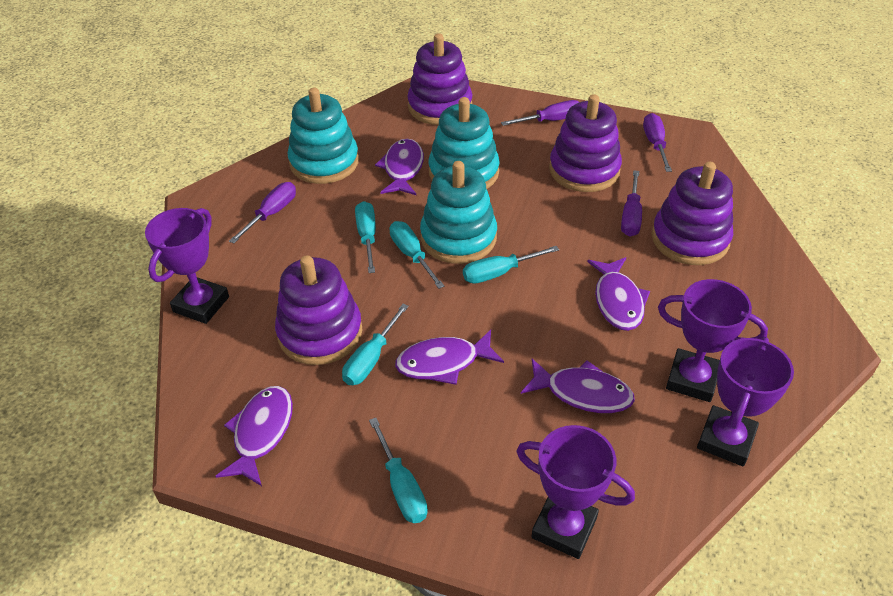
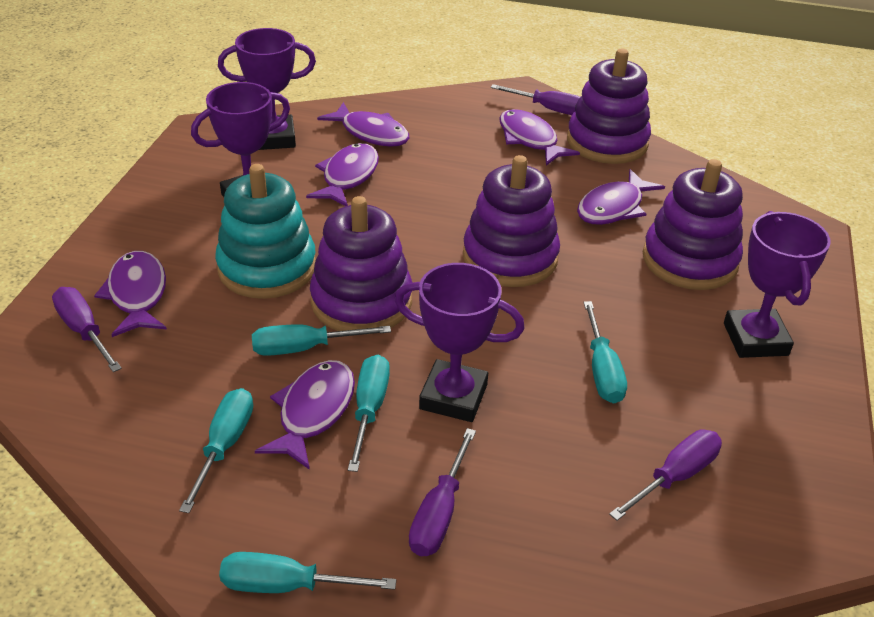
purple fish: [216,386,293,486] [375,139,424,195] [395,330,504,385] [521,359,635,413] [587,257,650,331] = 5 -> [94,251,167,337] [255,360,355,470] [306,143,379,206] [317,102,410,147] [499,109,580,166] [577,169,665,225] = 6
turquoise stacking toy: [287,87,359,184] [420,161,497,264] [429,97,500,189] = 3 -> [215,164,316,299] = 1

